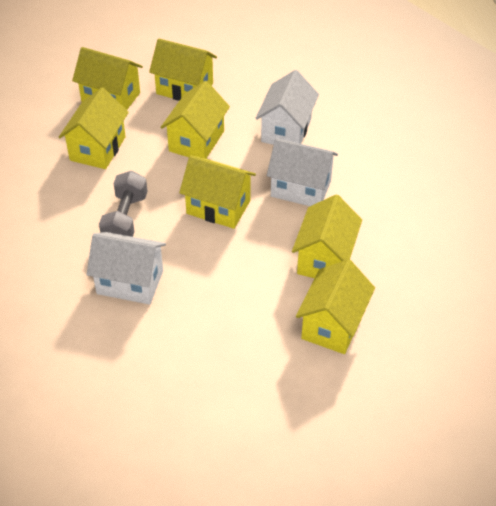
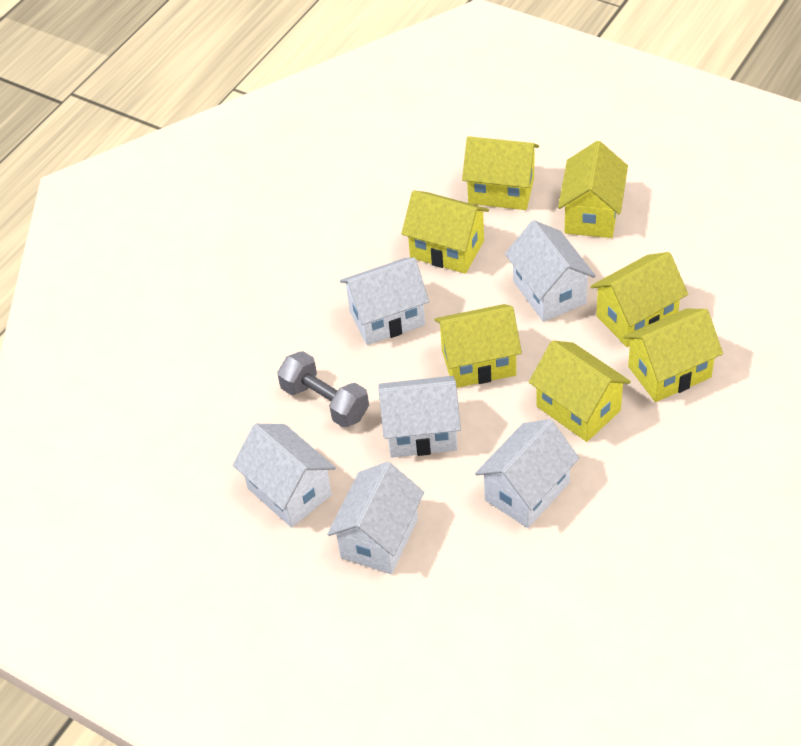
white house: [86,232,166,304] [255,70,319,145] [267,138,338,206] = 3 -> [233,424,336,528] [327,462,424,574] [340,257,429,345] [379,376,461,458] [475,419,579,528] [505,220,596,322] = 6

